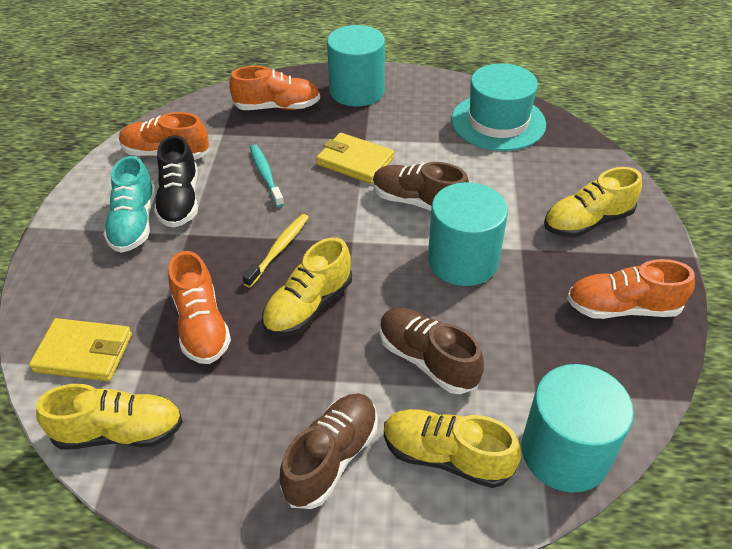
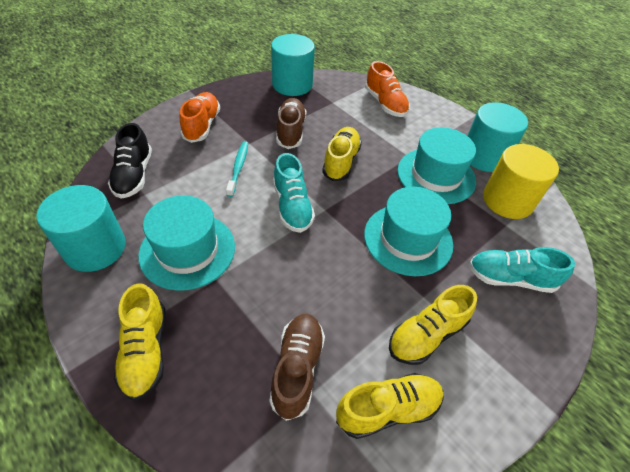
brown shoe: [280,393,378,509] [373,162,469,211] [380,308,484,394] = 3 -> [269,314,325,421] [276,98,306,149] = 2
orange shoe: [119,112,209,160] [168,251,231,364] [229,66,320,110] [567,259,695,319] = 4 -> [180,92,220,143] [365,61,410,117] = 2
turquoise hat: [451,63,546,151] = 1 -> [138,195,235,291] [364,187,453,276] [397,127,476,204] = 3
turquoise shoe: [103,156,156,253] = 1 -> [273,153,315,233] [469,247,575,293] = 2
yellow cylinder: none = 0 -> [483,144,559,219] = 1
yellow toothbrush: [242,214,309,288] = 1 -> none = 0
yellow wallet: [29,318,132,381] [316,133,394,184] = 2 -> none = 0

